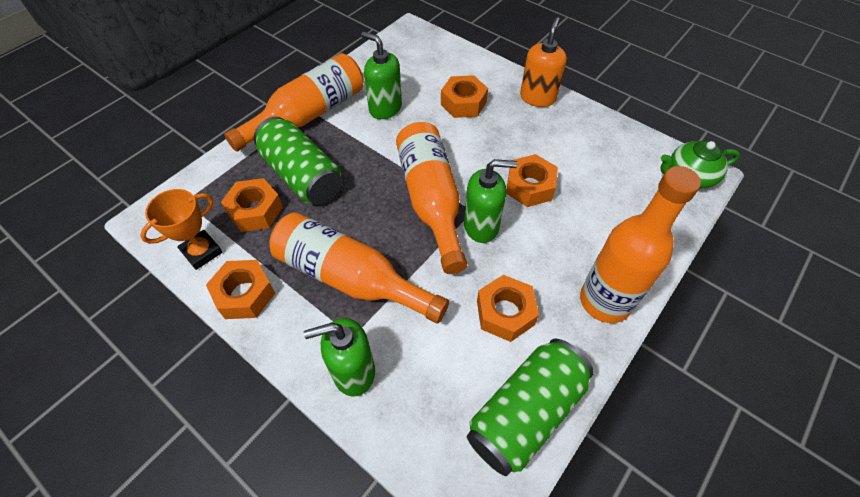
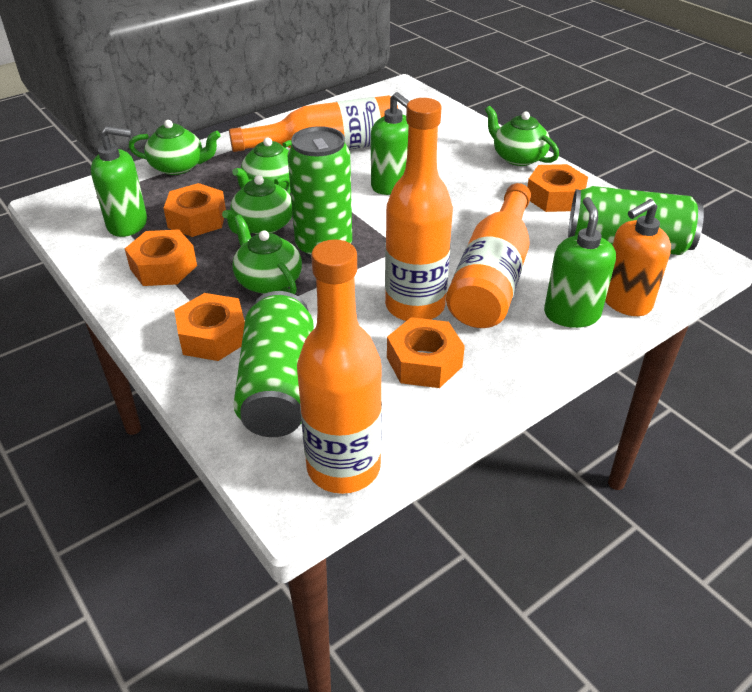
green can: [254,117,342,205] [467,339,594,476] = 2 -> [233,291,314,437] [288,126,352,259] [568,186,704,255] = 3
green teapot: [661,141,740,189] = 1 -> [129,120,221,175] [222,175,293,234] [232,215,302,294] [233,137,292,190] [485,106,559,166] = 5
orange trophy: [140,189,223,270] = 1 -> none = 0

